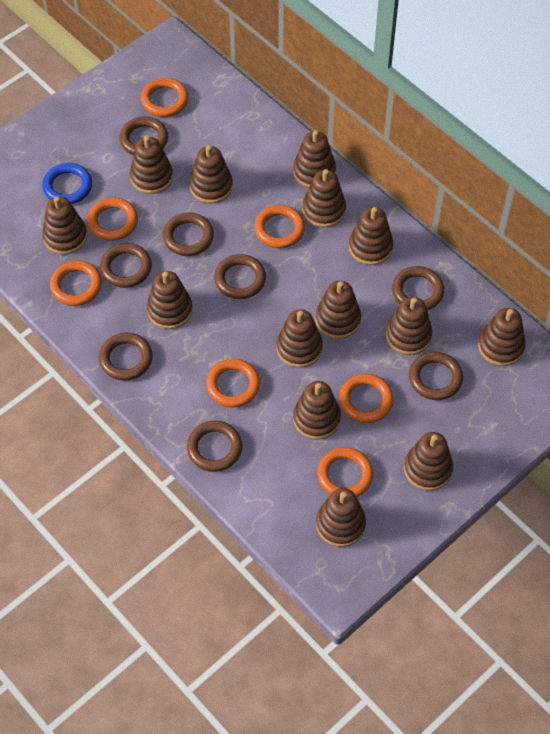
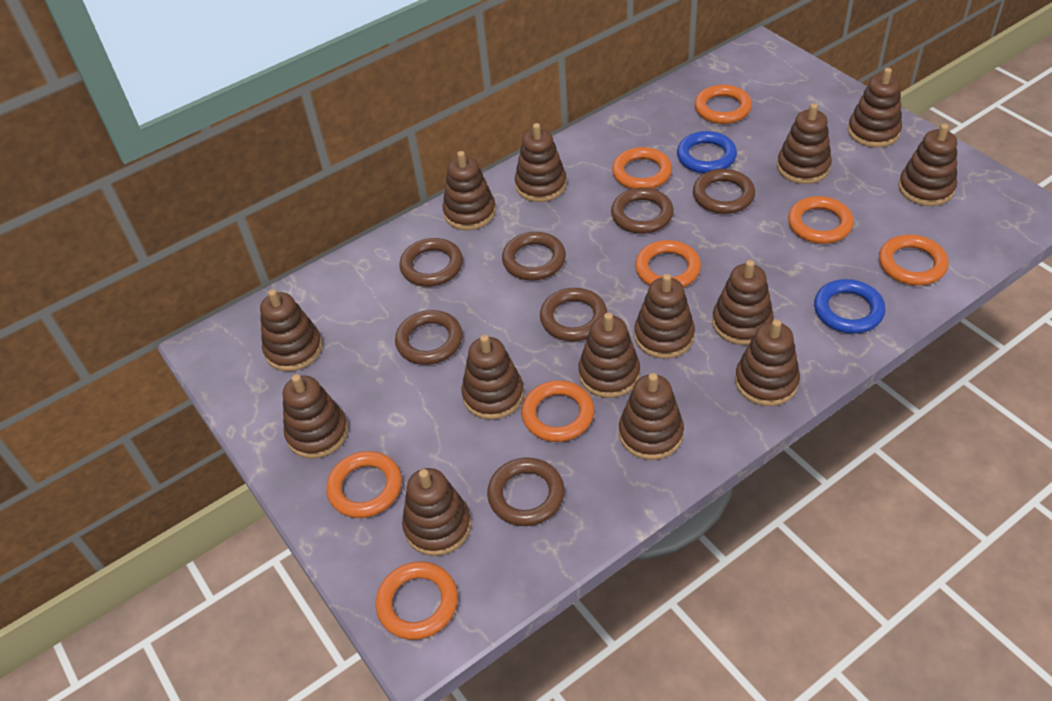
blue ring: [42,163,92,204] = 1 -> [677,131,737,173] [814,279,886,334] = 2
brown ring: [99,333,153,381] [100,243,152,288] [120,117,168,155] [163,213,214,256] [187,421,243,472] [214,254,266,299] [392,266,444,310] [409,352,463,400] = 8 -> [395,310,463,365] [399,238,463,287] [487,458,565,526] [502,232,566,281] [540,288,607,341] [611,188,674,234] [693,169,755,214] = 7
orange ring: [50,261,102,306] [87,198,138,241] [141,78,189,117] [206,359,260,407] [254,205,305,248] [317,447,373,497] [339,374,394,423] = 7 -> [326,451,402,518] [375,561,458,640] [521,380,594,442] [612,147,672,189] [635,240,701,288] [695,85,752,124] [788,196,854,244] [879,235,949,286] = 8

